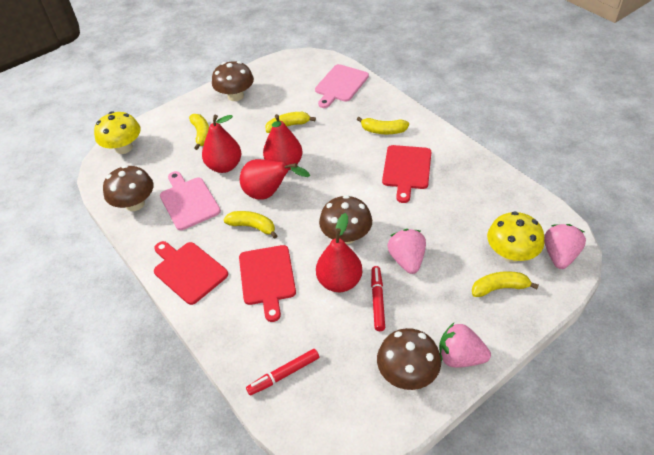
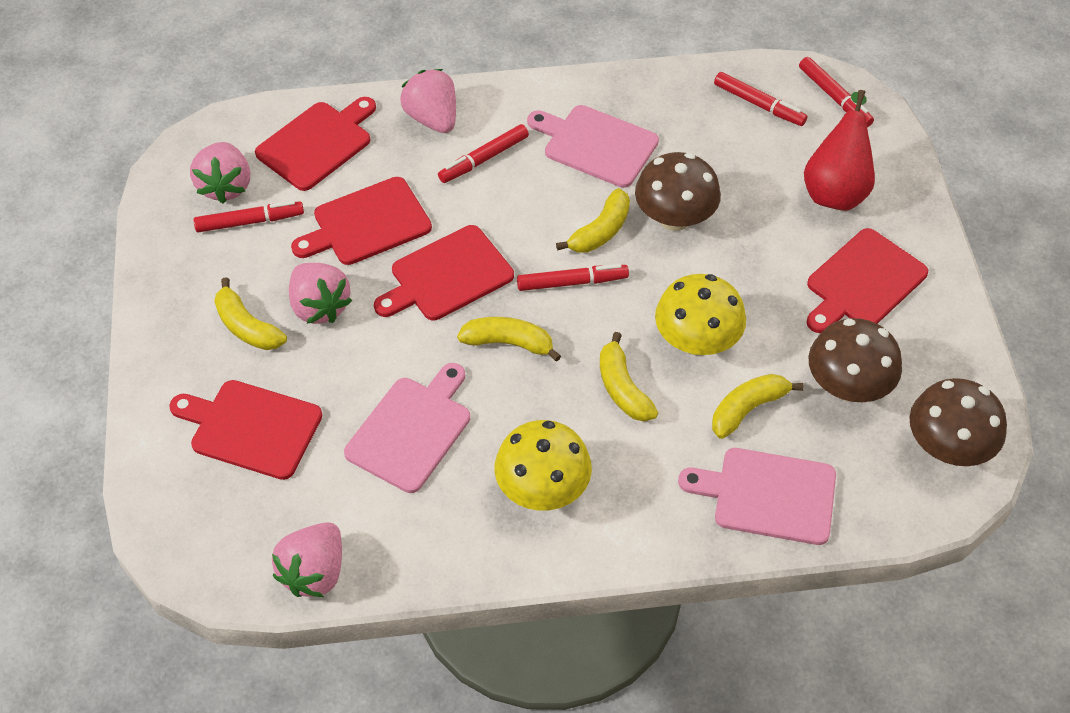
brown mushroom: [103,165,154,211] [212,61,254,101] [319,195,372,244] [377,328,441,390] = 4 -> [635,152,721,231] [808,318,902,402] [910,378,1007,466] = 3
pink cutting board: [160,171,221,230] [315,64,369,108] = 2 -> [344,363,470,493] [527,105,659,188] [678,448,836,545] = 3
pink strawberry: [388,229,426,274] [439,323,491,368] [544,224,586,269] = 3 -> [190,142,250,204] [272,522,342,597] [289,263,352,324] [400,69,456,133] = 4
red cutting board: [154,241,228,305] [239,245,296,322] [382,145,431,203] = 3 -> [169,380,323,480] [255,97,376,191] [291,177,432,265] [374,225,514,320] [807,228,928,333] = 5
red marker: [246,349,319,395] [371,266,385,331] = 2 -> [194,201,304,232] [438,124,529,183] [517,264,629,291] [714,72,808,126] [799,57,874,127] = 5
red pear: [202,115,241,173] [240,159,310,200] [263,114,302,170] [316,213,362,292] = 4 -> [804,90,875,211] = 1

